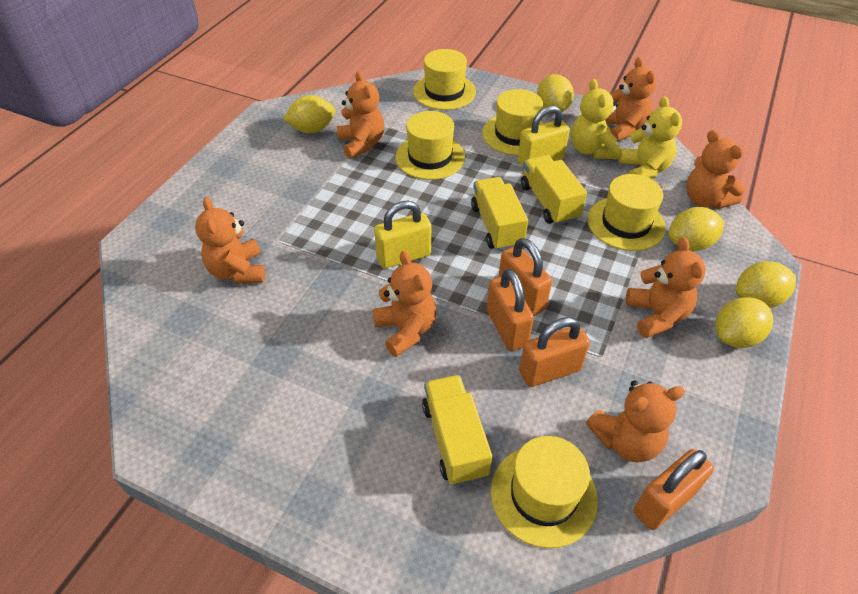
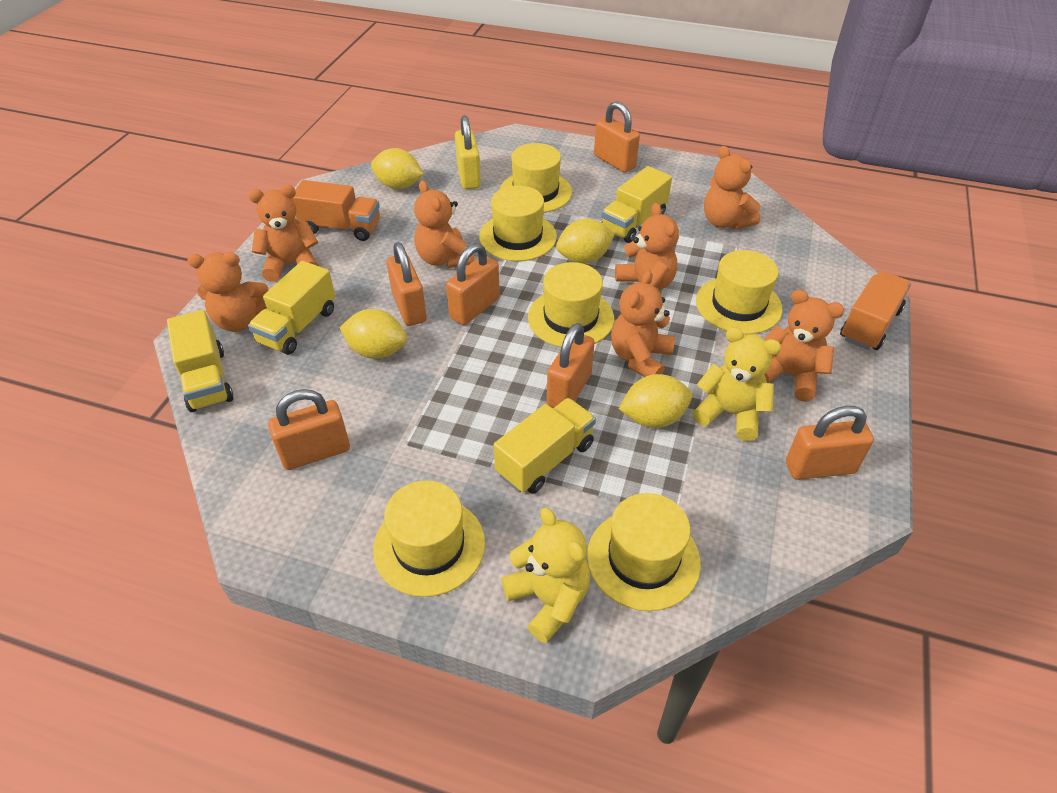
orange padlock: [487,269,534,351] [499,238,552,316] [519,317,590,387] [633,449,714,530] = 4 -> [268,389,350,470] [387,242,427,326] [446,243,500,325] [547,323,595,408] [594,101,640,173] [786,406,874,480] = 6
orange truck: none = 0 -> [292,180,380,241] [840,271,911,350] = 2
yellow hat: [395,111,465,180] [413,49,476,110] [482,89,544,155] [491,436,598,548] [587,174,666,251] = 5 -> [373,480,485,597] [479,185,557,261] [500,143,572,213] [528,262,614,347] [587,493,701,611] [696,250,783,334] = 6
yellow lemon: [283,95,335,133] [537,74,574,112] [668,207,725,251] [715,297,773,348] [736,261,796,308] = 5 -> [339,309,407,359] [371,148,424,189] [556,218,615,263] [619,374,692,428] = 4
yellow padlock: [374,201,431,269] [518,105,570,167] = 2 -> [455,115,481,189] = 1
yellow truck: [422,375,492,485] [471,177,528,251] [521,155,587,225] = 3 -> [167,310,233,412] [248,261,335,355] [494,398,596,494] [601,166,672,243] = 4

